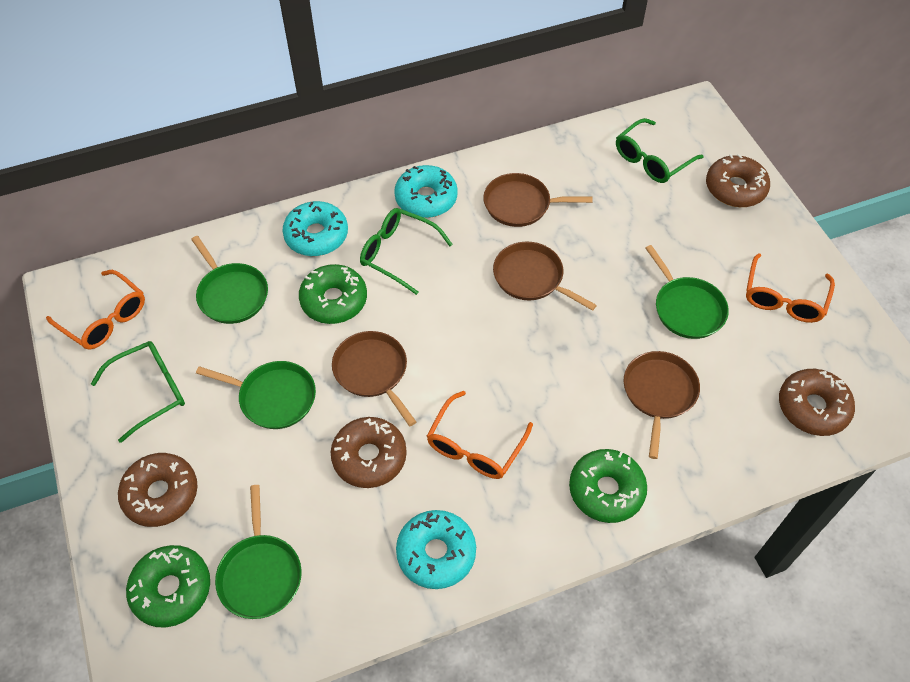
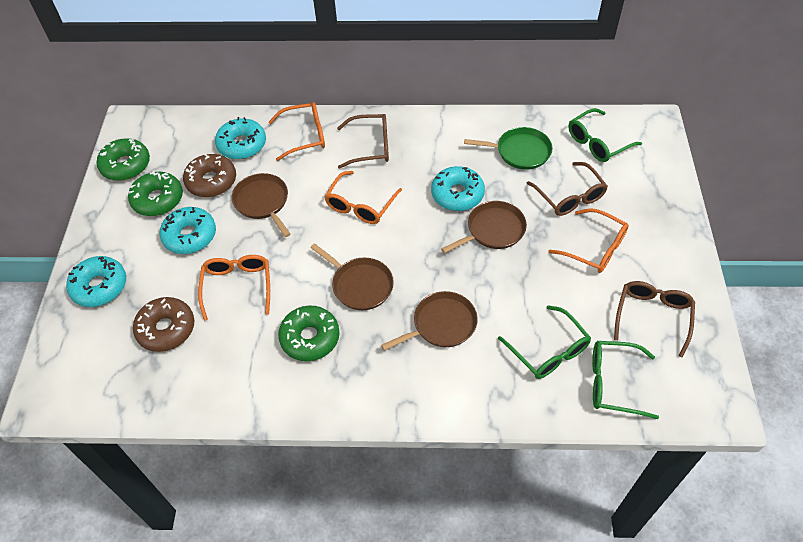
brown donut: [118,453,198,527] [331,417,407,488] [706,154,770,207] [779,369,855,436] = 4 -> [133,297,194,352] [183,154,236,197] = 2
brown glasses: none = 0 -> [337,114,389,169] [527,162,608,216] [614,281,695,357] = 3
green pan: [191,236,268,324] [196,361,316,429] [215,485,302,619] [645,245,729,339] = 4 -> [464,127,552,170] = 1
orange glasses: [46,270,145,350] [427,391,533,479] [746,253,835,323] = 3 -> [198,255,270,321] [268,102,325,161] [324,171,402,224] [549,208,629,273] = 4
turquoise donut: [283,201,348,256] [394,165,458,218] [396,510,476,589] = 3 -> [66,256,126,307] [160,207,216,254] [215,117,266,159] [431,166,485,211] = 4

